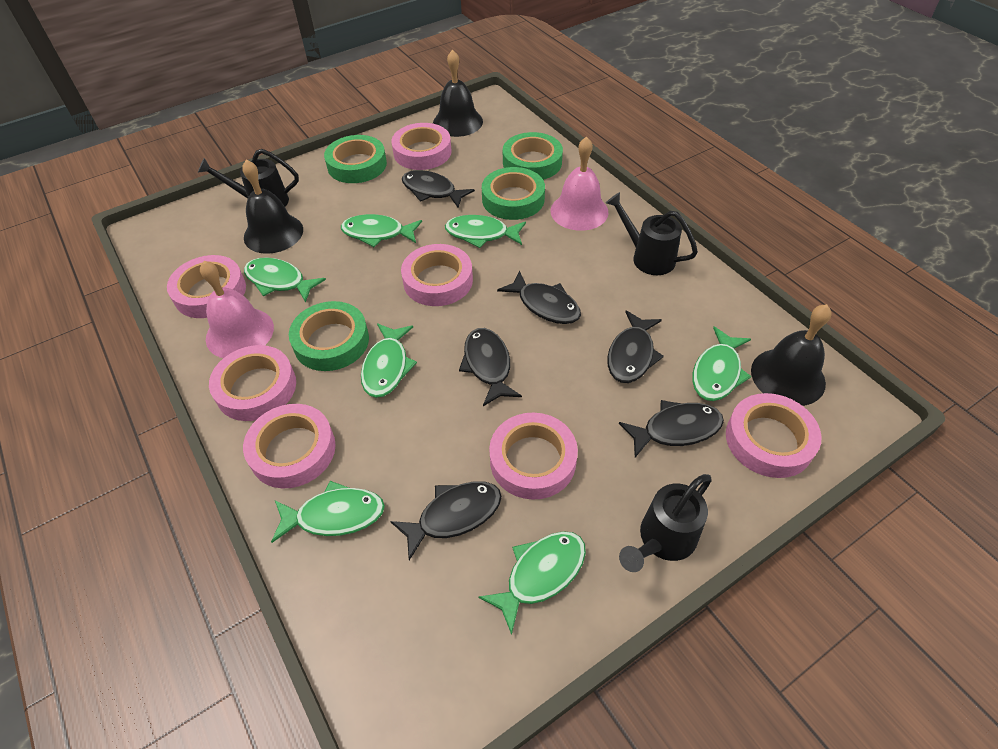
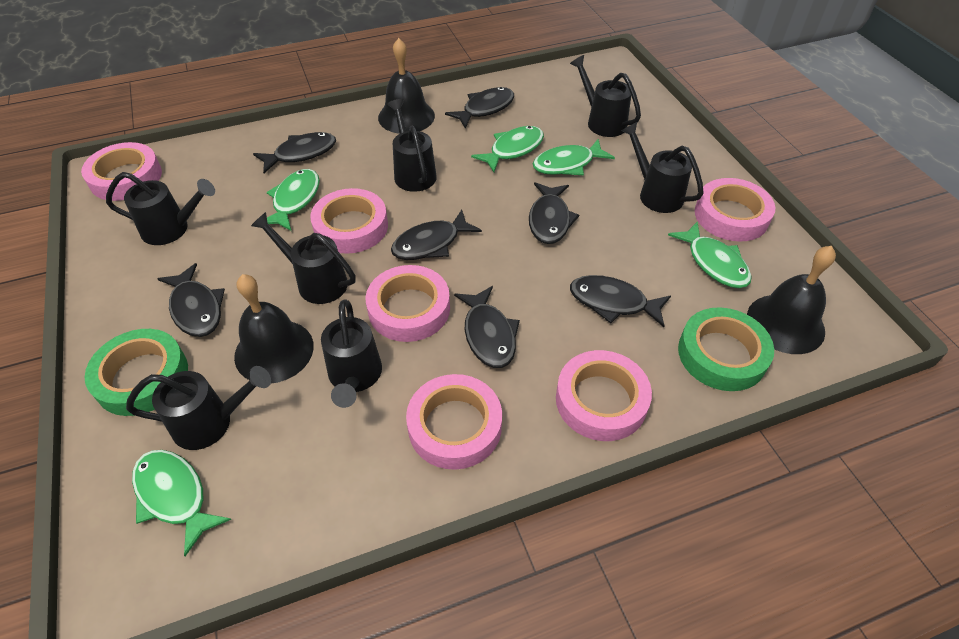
black fish: [390,481,502,560] [402,170,475,208] [459,328,522,406] [497,270,581,324] [607,310,664,383] [619,400,724,457] = 6 -> [157,263,225,337] [253,132,336,173] [391,209,482,260] [445,87,514,128] [454,286,520,368] [529,182,579,244] [570,275,671,327] = 7
black watering can: [198,149,299,207] [606,192,698,275] [619,474,712,572] = 3 -> [106,172,215,245] [126,366,271,450] [251,212,356,304] [321,299,382,408] [387,99,437,192] [570,55,641,137] [621,122,704,213] = 7
green fish: [244,257,326,303] [271,481,385,543] [341,214,422,247] [361,323,417,398] [445,215,526,248] [478,531,586,635] [692,326,751,401] = 7 -> [132,450,231,556] [267,169,320,231] [471,126,544,172] [533,139,615,175] [668,222,752,288] = 5
green tape: [289,301,369,371] [324,135,387,183] [482,167,545,220] [503,132,563,180] = 4 -> [85,329,188,416] [678,307,774,391] = 2
pink bell: [200,261,274,358] [551,136,609,231] = 2 -> none = 0
pink tape: [167,255,246,318] [209,345,296,421] [243,404,336,488] [391,123,452,170] [401,244,473,306] [489,413,578,500] [726,393,822,478] = 7 -> [81,142,162,201] [310,188,388,254] [366,265,450,342] [406,374,502,470] [556,350,652,441] [695,178,775,242] = 6

